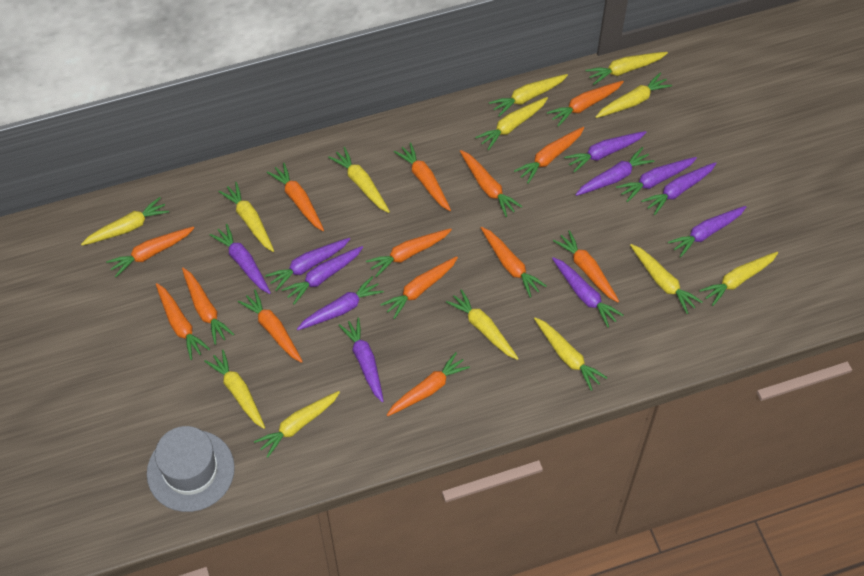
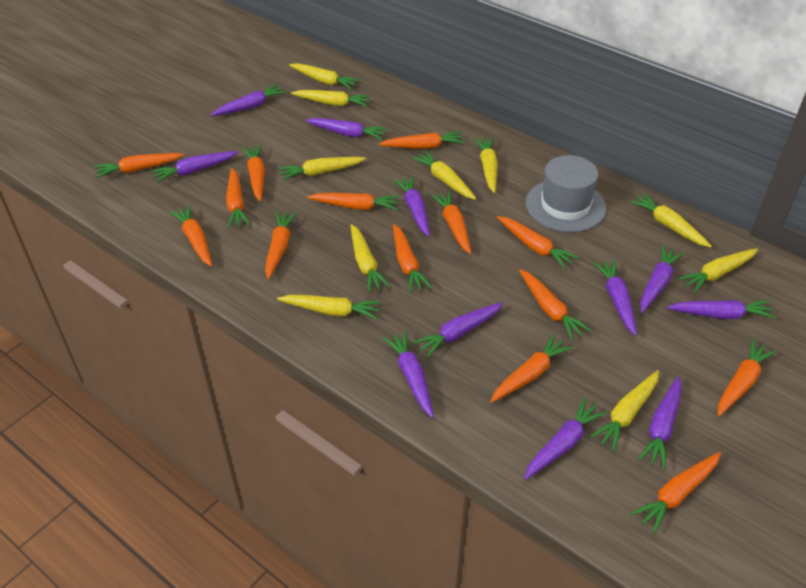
yellow carrot: [81,197,169,245] [204,350,265,429] [219,182,274,252] [254,391,340,458] [328,147,390,213] [446,289,519,360] [475,97,548,150] [489,74,568,117] [534,317,608,391] [586,52,668,85] [596,72,672,118] [630,244,702,314] [699,252,778,306] = 13 -> [277,295,381,319] [278,157,366,181] [289,63,360,89] [291,90,371,107] [351,224,391,293] [411,150,476,200] [474,137,498,193] [590,370,659,452] [630,193,712,247] [678,248,758,293] = 10

